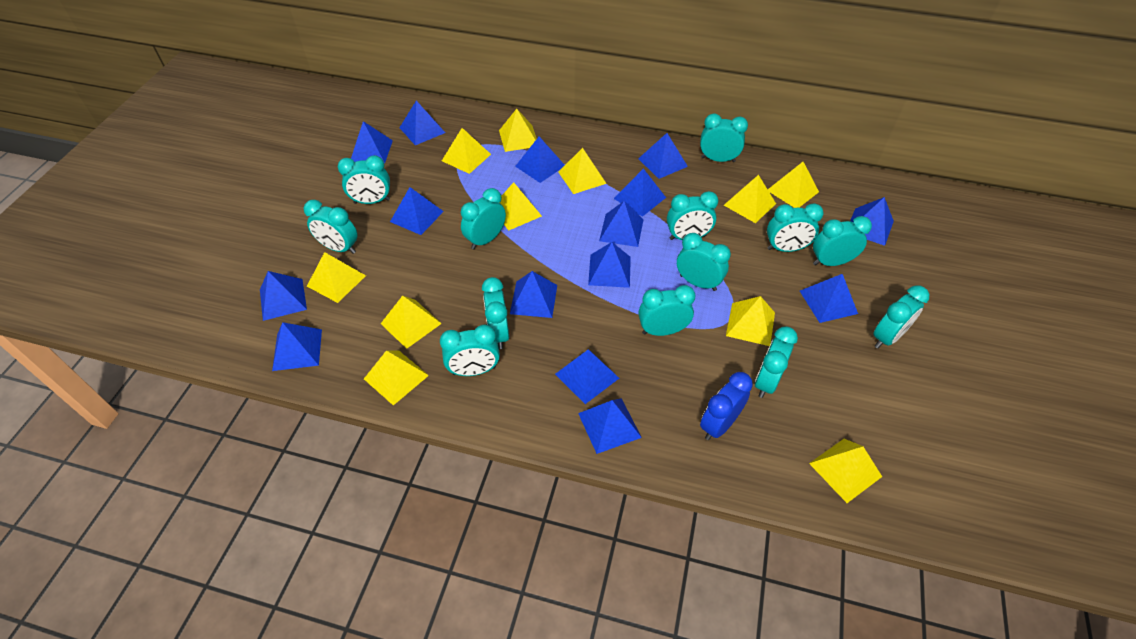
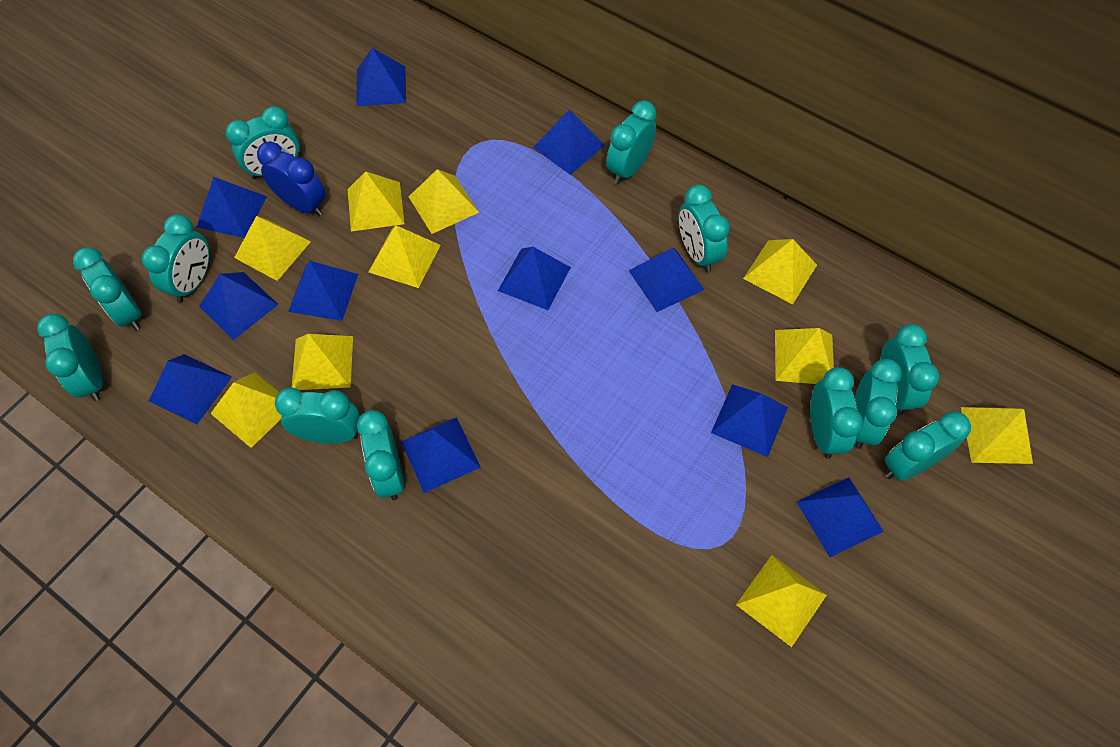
blue pyramid: [260,271,307,321] [272,322,322,371] [351,121,393,163] [390,187,444,235] [399,101,445,145] [510,271,557,318] [515,137,565,183] [555,349,619,404] [578,398,642,454] [588,242,631,288] [599,201,643,247] [614,168,666,217] [638,133,688,179] [800,274,858,323] [850,197,894,246] = 15 -> [149,354,232,425] [196,177,267,238] [199,272,279,340] [288,261,358,321] [356,48,406,106] [401,417,481,493] [498,247,571,310] [533,110,605,175] [629,248,704,312] [711,384,788,457] [797,477,884,557] = 11
turquoise clock: [304,200,357,254] [338,155,390,204] [440,325,500,376] [461,188,506,249] [482,277,509,349] [638,285,696,336] [667,191,718,240] [677,233,731,291] [700,113,748,162] [755,326,798,398] [767,203,824,252] [813,216,872,266] [873,285,929,349] = 13 -> [37,314,103,401] [73,247,141,331] [142,214,210,302] [226,106,299,179] [275,388,360,444] [357,410,404,500] [606,100,657,184] [679,184,730,272] [810,367,863,459] [855,359,902,449] [880,324,939,415] [885,412,971,481] = 12
yellow pyramid: [307,252,366,303] [364,350,429,405] [381,296,442,349] [442,128,491,174] [499,109,537,152] [500,182,542,230] [558,148,606,194] [724,175,776,223] [726,296,775,346] [768,162,819,208] [809,439,882,503] = 11 -> [210,372,282,448] [234,216,311,281] [292,334,353,390] [348,171,405,232] [369,225,440,288] [409,169,479,234] [736,555,827,647] [743,239,817,304] [775,328,834,384] [961,407,1033,464] = 10

